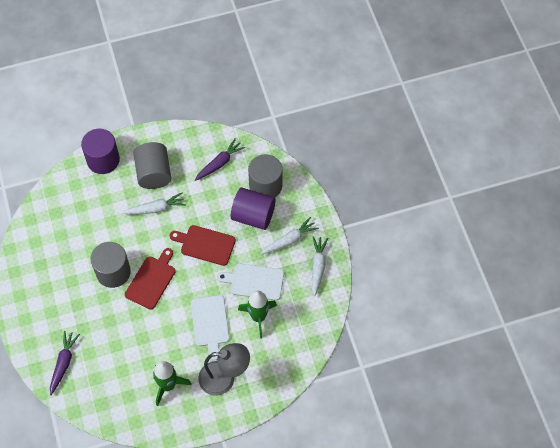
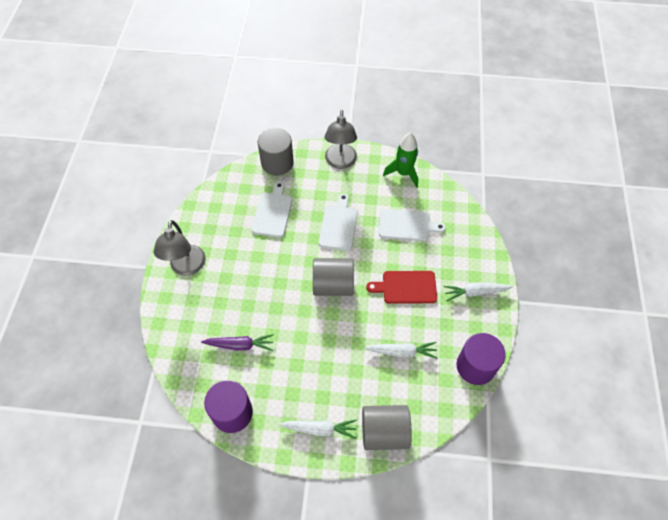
green rocket: [153,361,192,406] [238,291,277,339] = 2 -> [383,132,418,188] = 1
grey lamp: [198,343,250,396] = 1 -> [154,220,206,276] [324,110,357,169] = 2
purple carrot: [50,331,80,395] [195,138,245,181] = 2 -> [201,334,274,351] = 1
red cutting board: [125,248,176,310] [170,225,236,266] = 2 -> [366,271,437,304] = 1
white cutting board: [191,295,230,361] [217,264,284,300] = 2 -> [252,181,292,237] [319,193,358,251] [379,209,446,241] = 3

